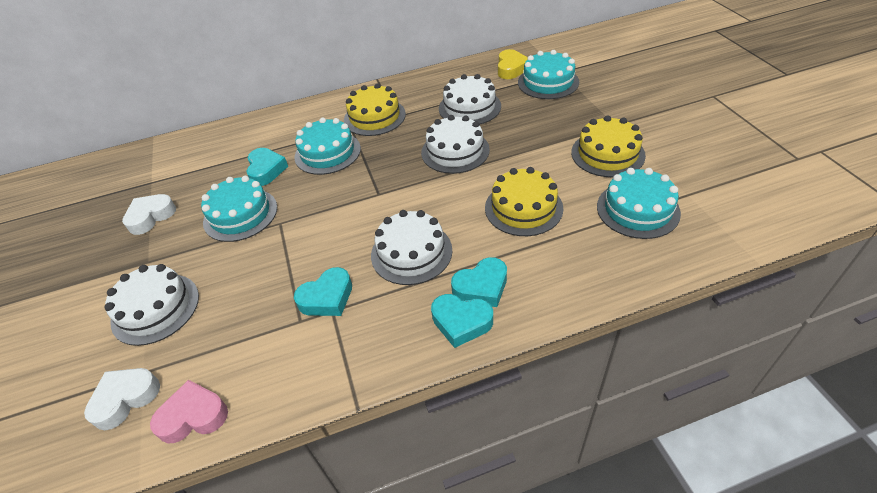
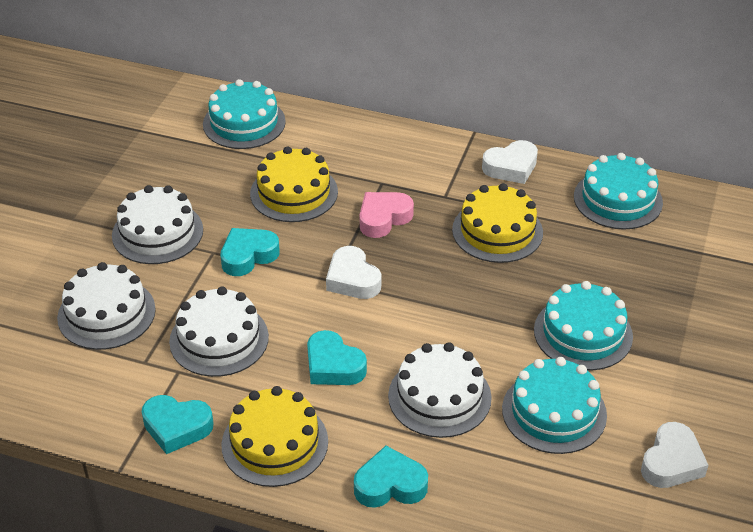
white heart: [84,368,160,430] [122,194,176,235] = 2 -> [326,246,381,299] [482,140,538,184] [641,422,708,488] = 3
yellow heart: [498,49,528,79] = 1 -> none = 0

